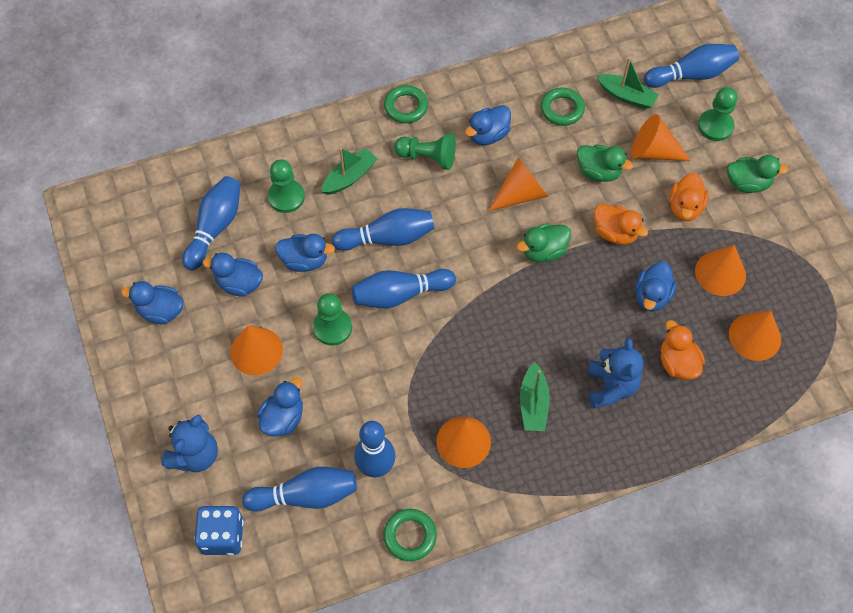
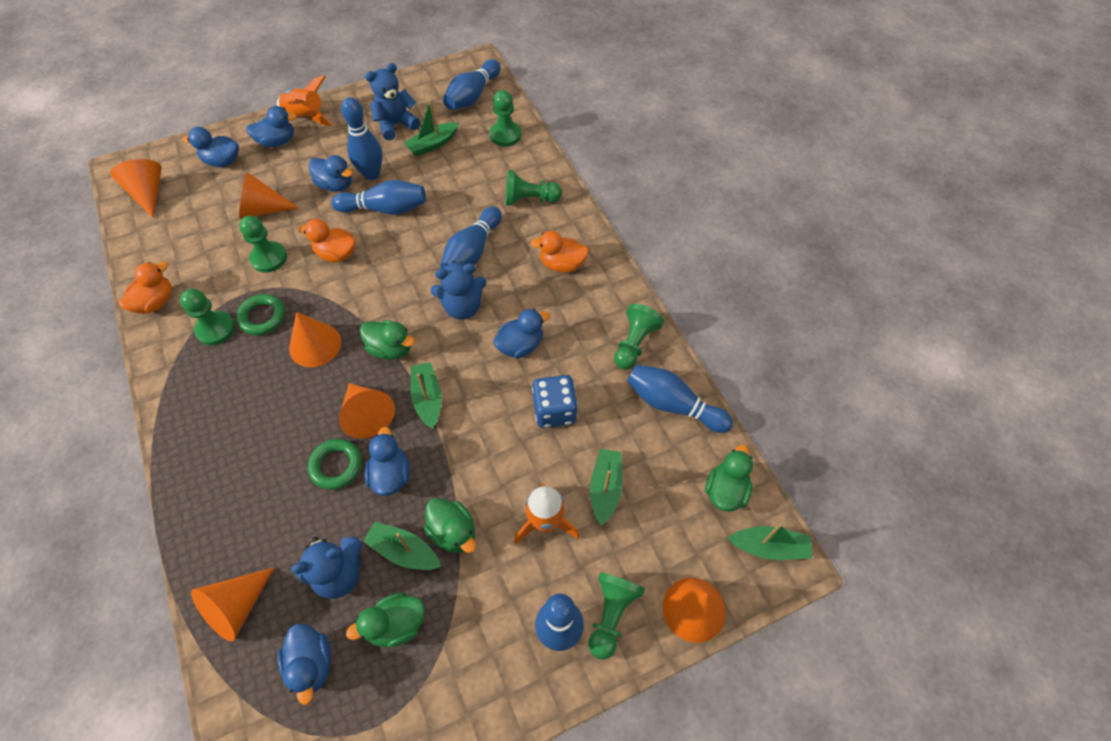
blue teddy bear: [162,414,218,472] [587,338,643,408] = 2 -> [291,537,362,599] [365,63,420,140] [431,261,486,320] = 3
green boat: [321,148,378,195] [520,362,550,431] [596,57,659,109] = 3 -> [363,522,441,570] [404,99,459,156] [411,362,442,429] [590,449,623,526] [727,524,812,560] = 5
green duck: [517,223,571,263] [577,145,633,182] [727,155,788,193] = 3 -> [346,592,425,647] [360,320,415,360] [424,498,476,553] [705,444,753,512] = 4
green pawn: [268,160,305,213] [313,293,352,346] [394,133,456,170] [698,87,738,141] = 4 -> [180,289,235,345] [239,215,287,273] [490,90,521,147] [505,170,562,206] [588,572,645,660] [614,304,664,370] = 6
green ring: [383,509,437,561] [384,85,428,123] [540,87,585,126] = 3 -> [236,294,285,335] [308,439,362,490] = 2
orange rocket: none = 0 -> [277,75,333,126] [514,484,580,544] = 2

